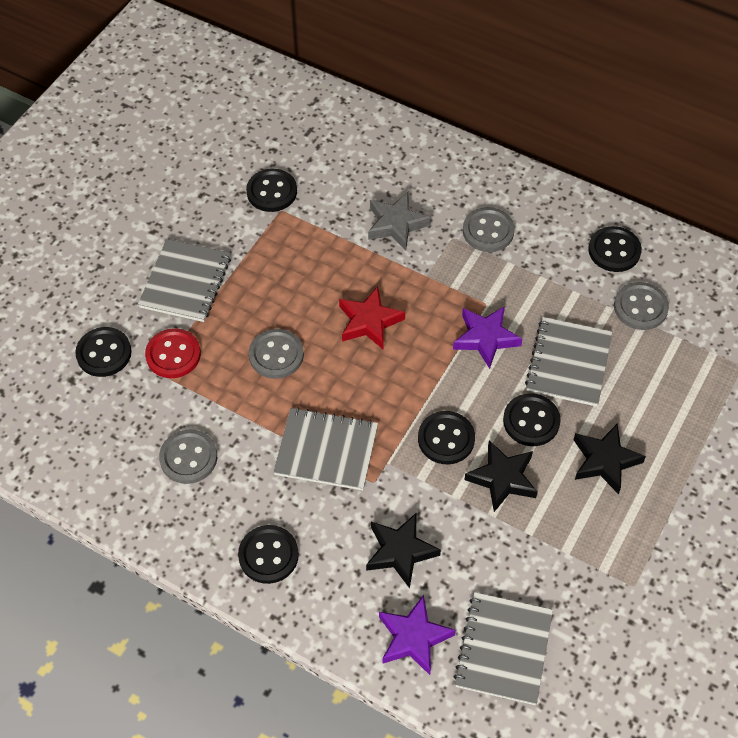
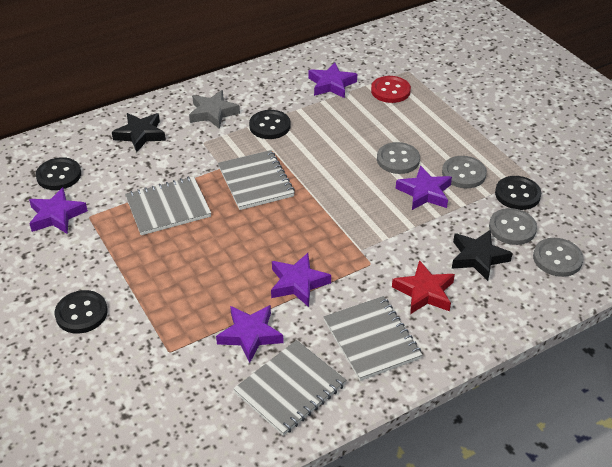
black button: [75,327,132,377] [238,525,299,584] [246,169,297,212] [418,411,475,464] [503,393,561,446] [588,226,642,272] = 6 -> [36,157,81,190] [55,290,108,334] [249,110,291,139] [495,176,541,210] = 4
black star: [366,513,441,588] [464,441,538,512] [573,424,646,494] = 3 -> [112,113,166,152] [452,230,513,281] = 2
purple star: [379,595,456,675] [453,306,522,369] = 2 -> [29,187,88,234] [216,305,284,363] [271,253,331,307] [309,62,357,98] [396,165,452,210] = 5

